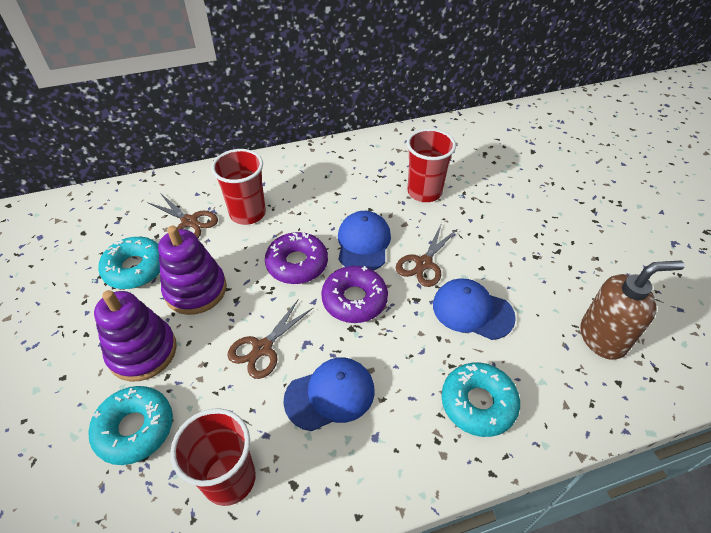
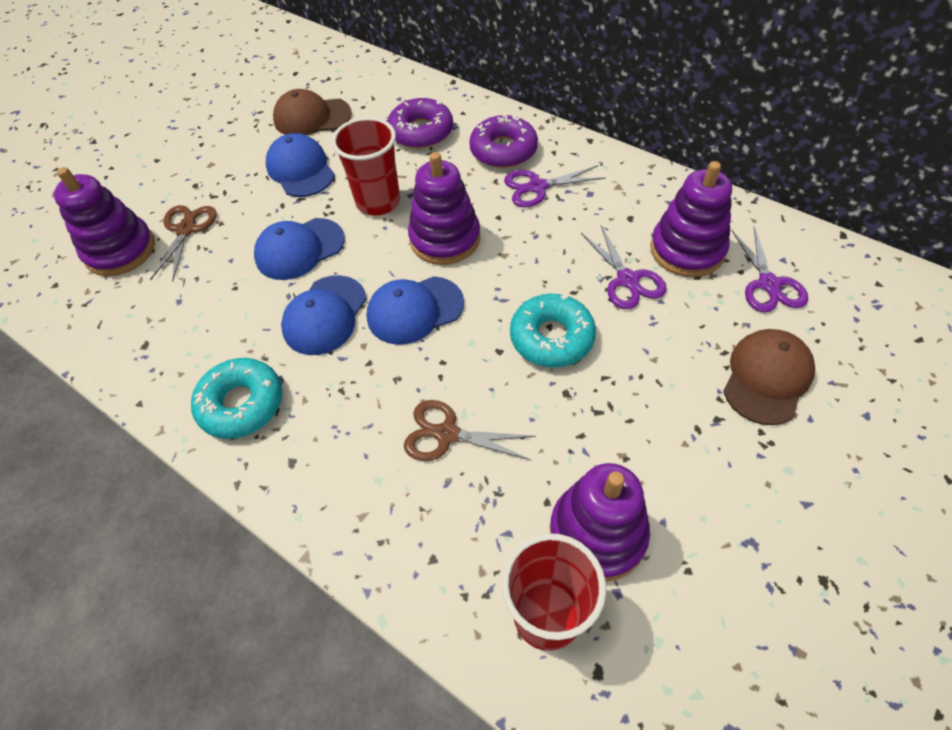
blue cap: [283,357,375,431] [338,211,391,270] [433,278,516,340] = 3 -> [254,218,345,280] [266,133,335,197] [281,275,367,355] [367,276,464,345] = 4
brown cap: none = 0 -> [273,89,352,136] [723,329,815,425] = 2
brown scissors: [147,193,218,238] [227,299,313,379] [396,223,457,287] = 3 -> [150,205,217,282] [404,400,536,461] = 2
brown soap dispenser: [581,261,685,360] = 1 -> none = 0
purple scissors: none = 0 -> [504,165,606,207] [581,225,667,309] [731,227,808,312] = 3
purple stacking toy: [94,290,177,382] [158,226,227,315] = 2 -> [54,167,155,276] [408,152,480,265] [550,463,650,582] [650,161,732,277] = 4
red cup: [170,408,256,506] [211,149,266,225] [407,128,456,202] = 3 -> [332,117,400,216] [502,533,606,651] = 2
turquoise donut: [89,386,173,465] [98,237,160,289] [441,362,520,437] = 3 -> [191,358,283,439] [510,294,596,368] = 2

